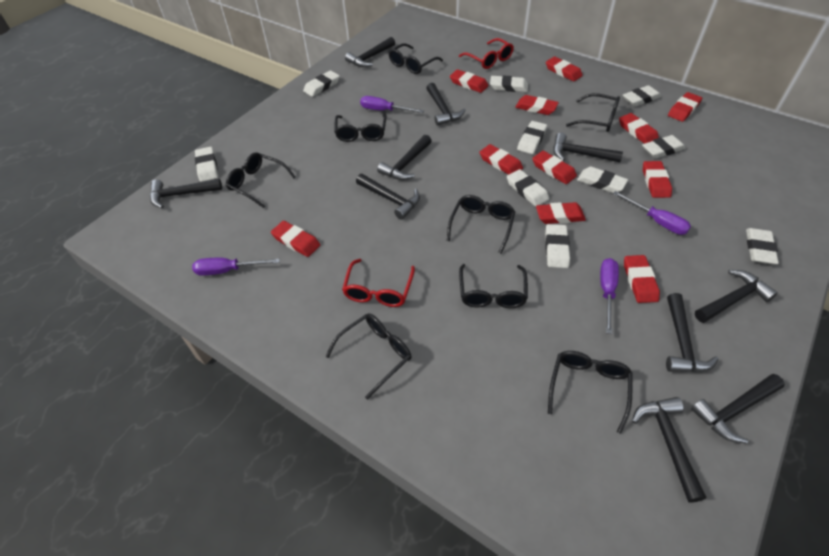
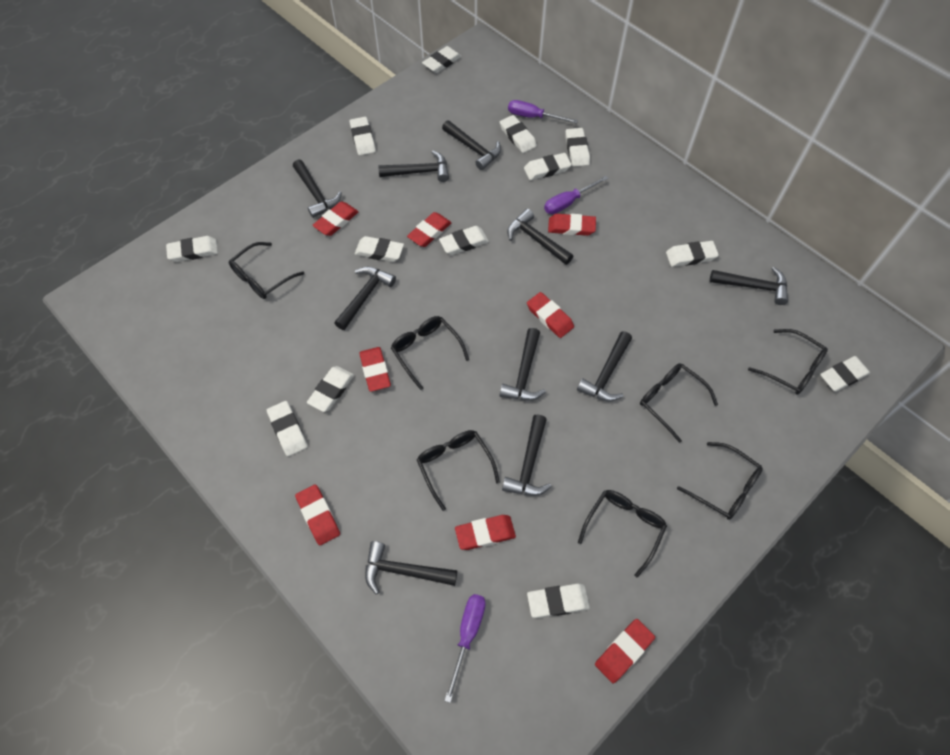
black glasses: [226,152,296,208] [325,313,412,400] [334,114,386,142] [389,43,443,74] [447,195,515,254] [459,264,528,308] [548,351,633,434] [566,93,620,132] = 8 -> [229,242,304,299] [391,316,469,390] [417,430,500,511] [578,490,667,578] [640,363,718,443] [677,442,763,520] [748,329,828,395] = 7
purple screwdriver: [192,258,280,276] [360,96,424,113] [600,258,619,334] [613,191,691,235] = 4 -> [444,594,486,703] [508,100,578,124] [544,176,609,214] = 3
red eraser: [271,221,320,257] [450,69,488,93] [479,144,523,175] [515,95,559,115] [532,151,577,184] [536,202,586,224] [546,57,583,82] [619,113,659,144] [624,255,660,303] [643,161,672,198] [668,92,702,122] = 11 -> [295,484,340,545] [312,201,359,236] [359,347,391,392] [407,212,452,247] [455,515,516,550] [527,292,574,338] [548,214,596,236] [595,619,655,683] = 8
red glasses: [342,259,415,307] [459,38,514,69] = 2 -> none = 0
white eraser: [195,147,218,182] [303,70,340,97] [490,75,528,92] [507,169,549,207] [517,121,547,154] [545,224,570,268] [577,166,628,193] [623,85,661,107] [642,135,686,159] [746,228,779,265] = 10 -> [166,236,218,262] [267,401,308,456] [307,366,354,412] [350,117,376,155] [355,236,404,262] [422,46,462,73] [439,226,489,255] [500,115,537,153] [524,153,572,180] [527,583,590,618] [565,128,590,167] [666,241,719,267] [820,356,870,392] = 13

